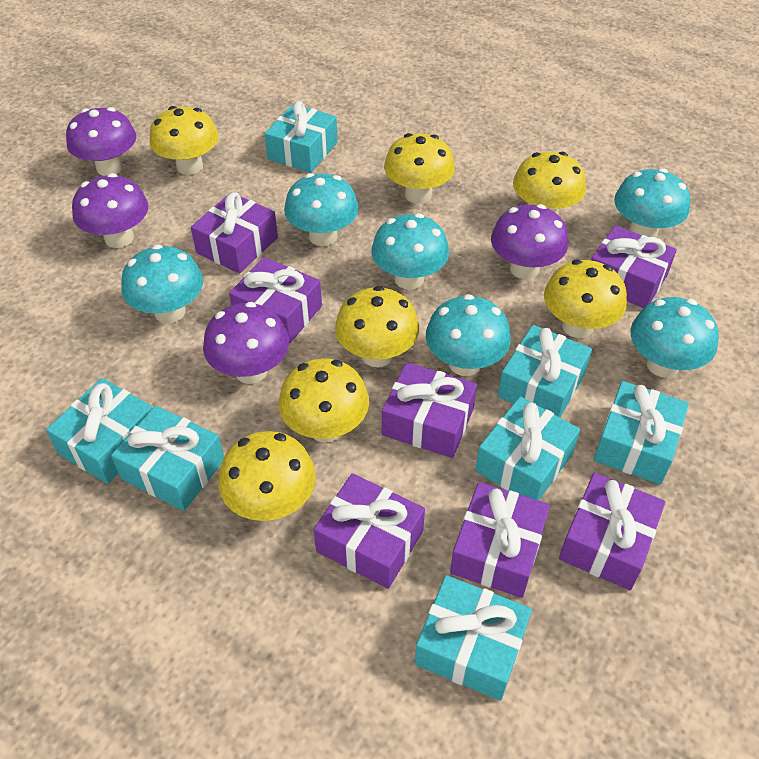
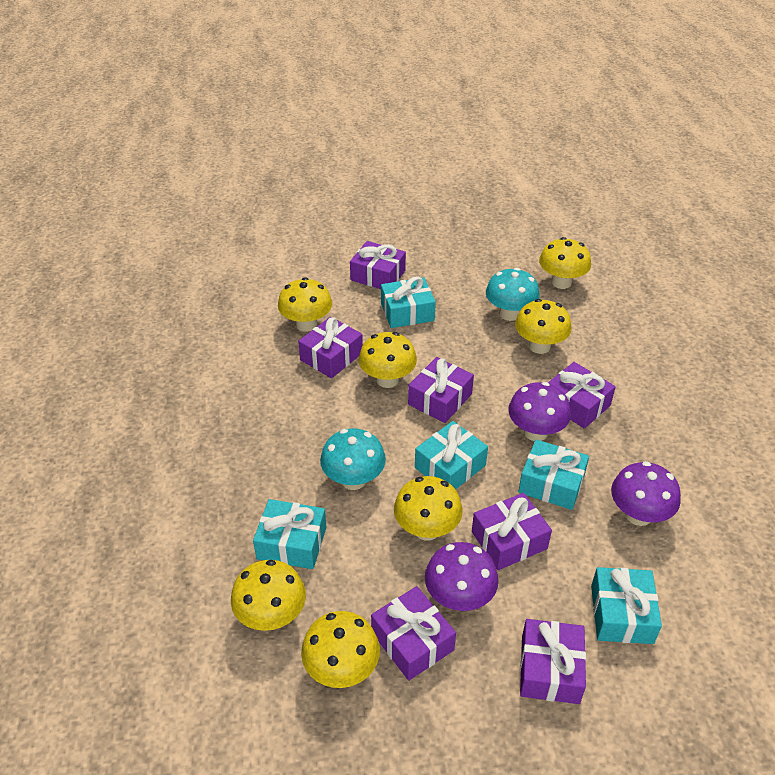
purple mushroom: [66,107,136,176] [72,173,148,248] [203,302,289,384] [491,204,568,279] = 4 -> [425,542,499,611] [508,382,571,441] [611,461,681,526] = 3
turquoise gift: [46,378,152,484] [111,406,224,511] [265,101,338,173] [415,575,532,701] [475,396,580,501] [498,325,592,417] [594,381,689,485] = 7 -> [253,499,327,569] [381,276,436,328] [415,421,488,489] [518,439,589,510] [591,567,662,644] = 5
turquoise mushroom: [121,245,203,323] [284,173,359,246] [371,213,449,289] [426,294,511,376] [614,168,690,238] [631,297,719,378] = 6 -> [320,428,386,490] [486,268,540,321] = 2

